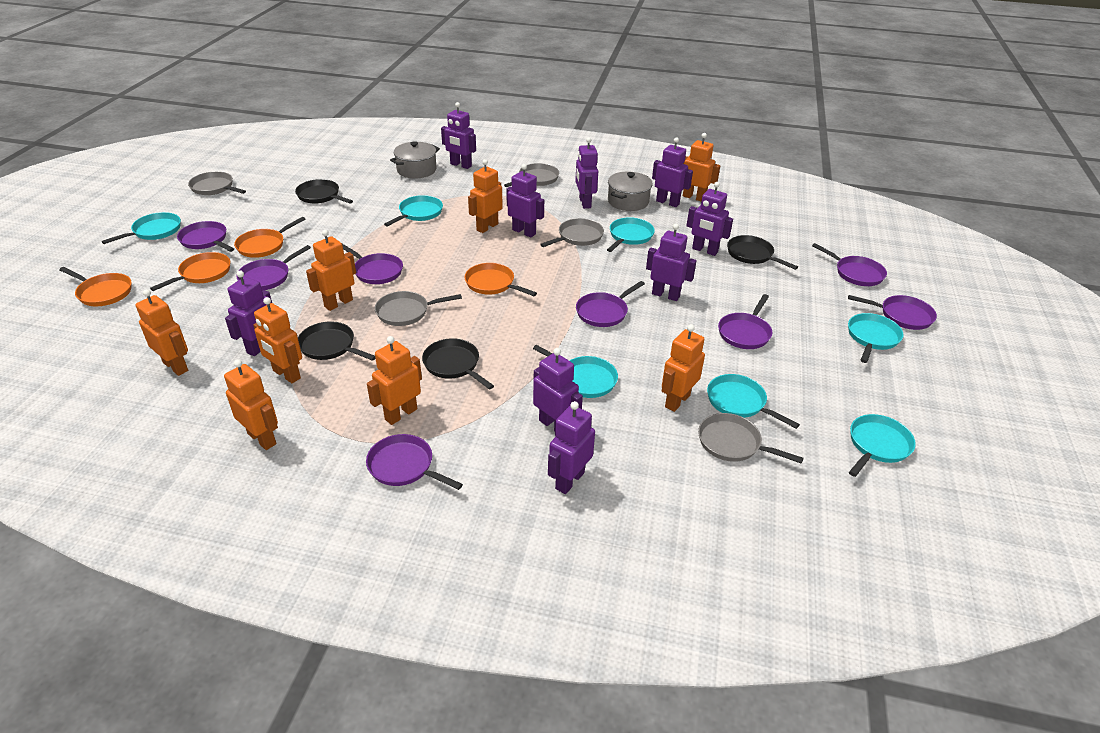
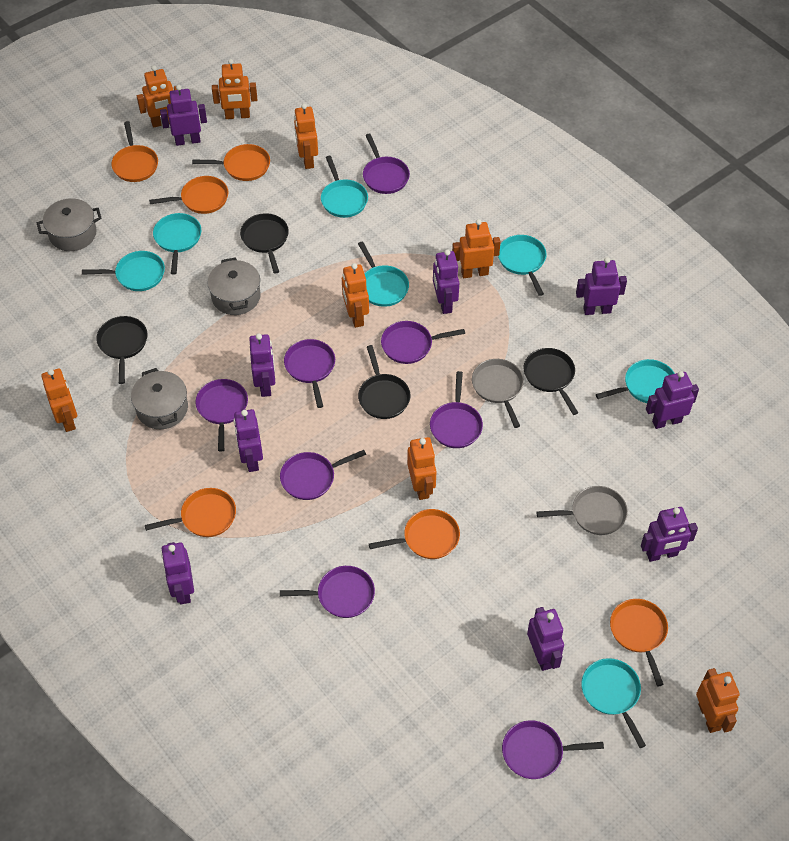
grey pan: [188,171,246,195] [375,291,462,326] [504,163,559,187] [540,218,604,247] [698,413,804,463] = 5 -> [472,359,524,428] [536,486,628,535] = 2
grey pot: [390,141,440,178] [608,172,653,211] = 2 -> [37,198,102,251] [131,368,188,429] [207,257,261,315] = 3
orange pan: [59,267,132,306] [150,252,231,291] [234,217,306,258] [464,263,537,296] = 4 -> [111,121,158,182] [145,488,236,537] [149,176,228,214] [192,144,270,181] [369,509,460,559] [610,599,668,686] = 6

